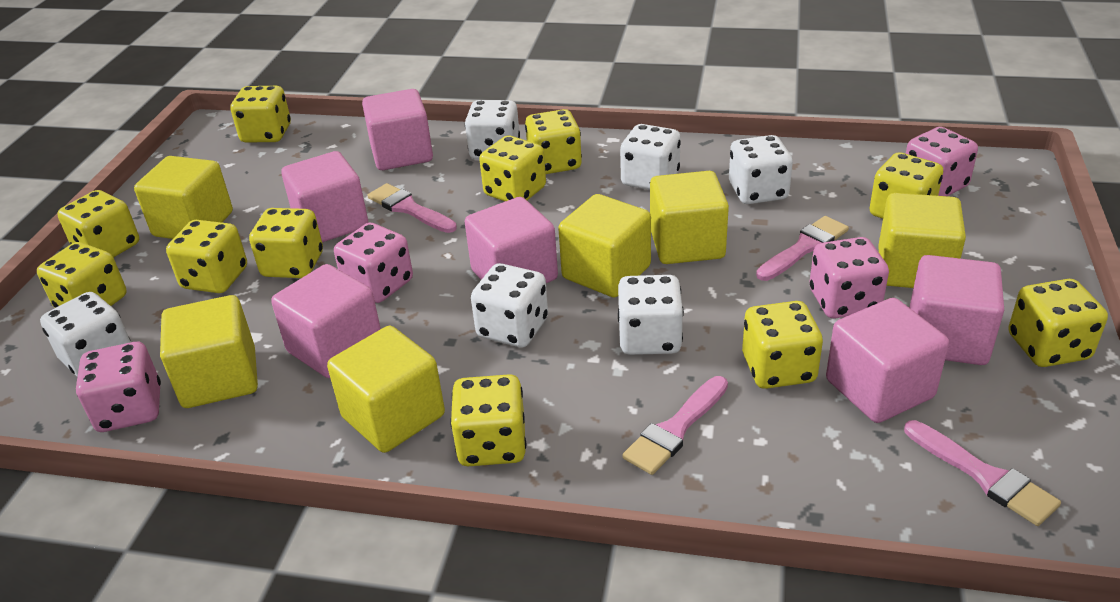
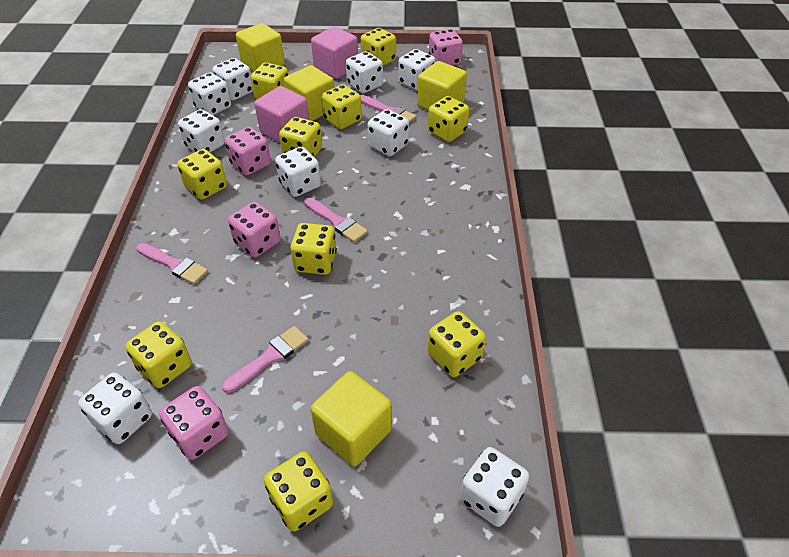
pink cube: [271,264,381,378] [281,151,368,242] [362,89,433,170] [465,197,558,283] [826,298,949,423] [909,255,1004,365] = 6 -> [254,86,309,143] [311,27,358,79] = 2
white dice: [40,292,131,377] [465,100,520,160] [471,263,548,347] [618,275,684,355] [620,124,681,190] [729,135,793,204] = 6 -> [78,372,152,444] [178,109,225,153] [188,72,231,115] [212,58,253,101] [275,147,321,197] [346,51,383,93] [367,109,409,156] [398,49,436,91] [460,447,529,527] = 9
yellow cube: [134,156,233,239] [160,295,258,408] [327,326,445,453] [558,194,651,297] [650,171,729,264] [879,193,966,288] = 6 -> [236,23,285,72] [284,65,334,121] [311,371,392,466] [417,61,467,111] = 4
yellow dice: [37,242,127,308] [57,190,139,257] [166,220,247,293] [230,86,291,142] [249,208,323,278] [450,374,526,466] [479,136,546,201] [525,109,582,174] [742,301,823,389] [870,152,943,219] [1008,279,1108,367] = 11 -> [125,321,192,388] [177,149,227,200] [251,63,289,99] [264,452,333,532] [279,117,322,157] [290,223,337,275] [321,84,362,129] [361,28,396,66] [427,311,486,377] [428,96,469,142] = 10

